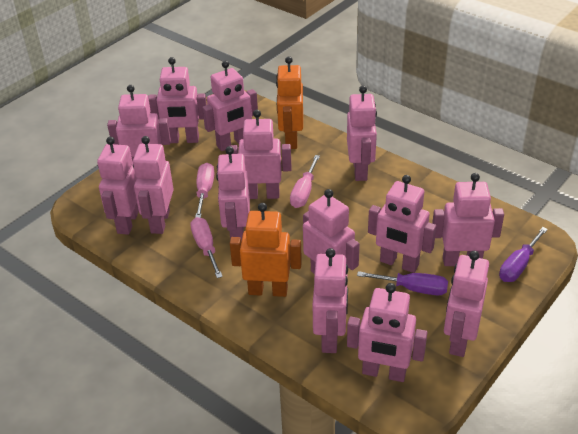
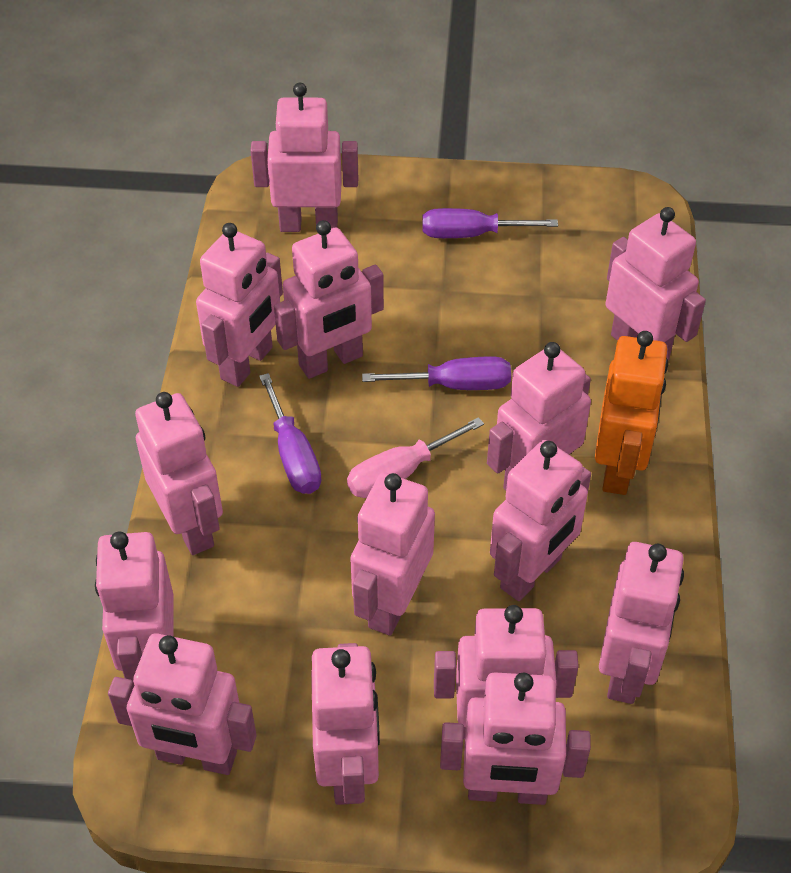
orange robot: [230,203,302,297] [276,56,303,149] = 2 -> [595,331,668,495] = 1
pink screwdriver: [190,217,223,278] [195,163,214,218] [290,155,320,208] = 3 -> [347,417,484,498] = 1
purple screwdriver: [357,271,448,295] [499,227,548,282] = 2 -> [259,373,321,494] [362,356,511,390] [422,208,558,238] = 3

